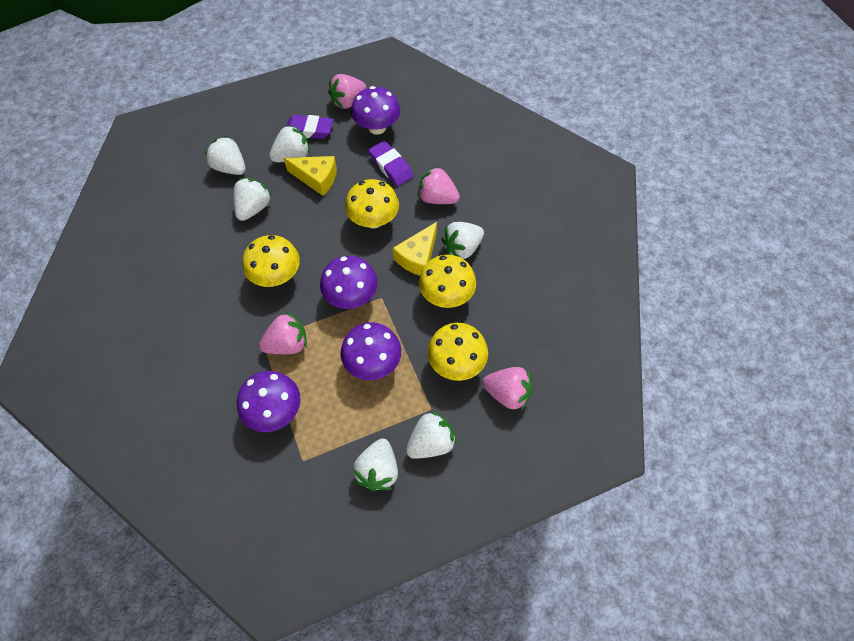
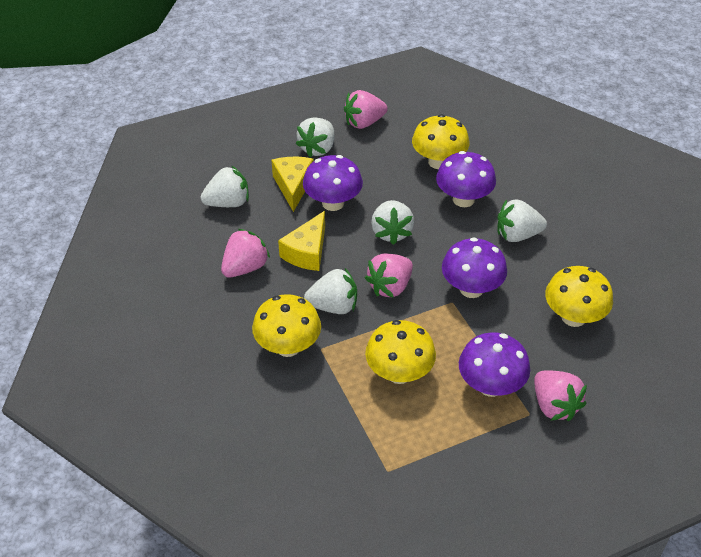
purple eraser: [286,115,333,139] [369,141,414,186] = 2 -> none = 0
white strawberry: [205,136,246,175] [233,178,272,221] [269,124,310,162] [353,438,398,491] [406,411,457,459] [441,222,484,259] = 6 -> [201,165,249,207] [296,117,334,157] [304,268,357,314] [371,200,414,245] [497,200,547,242] = 5

